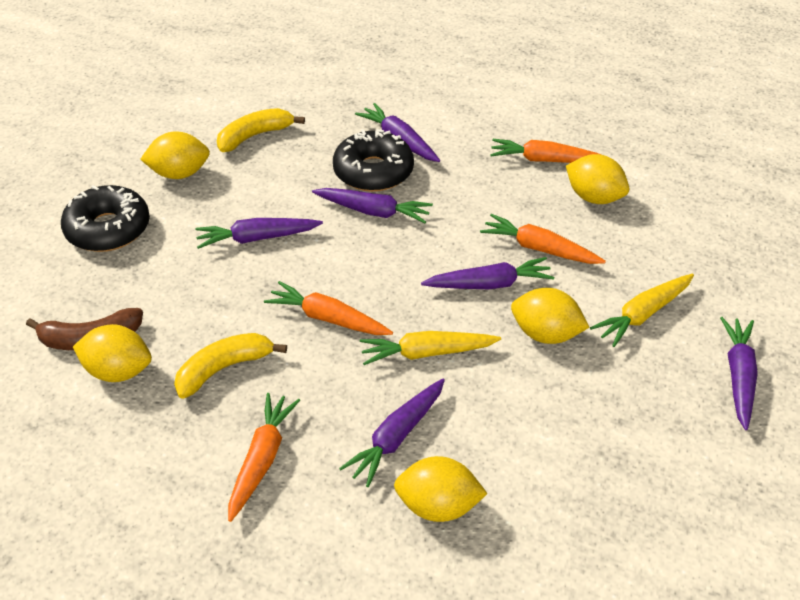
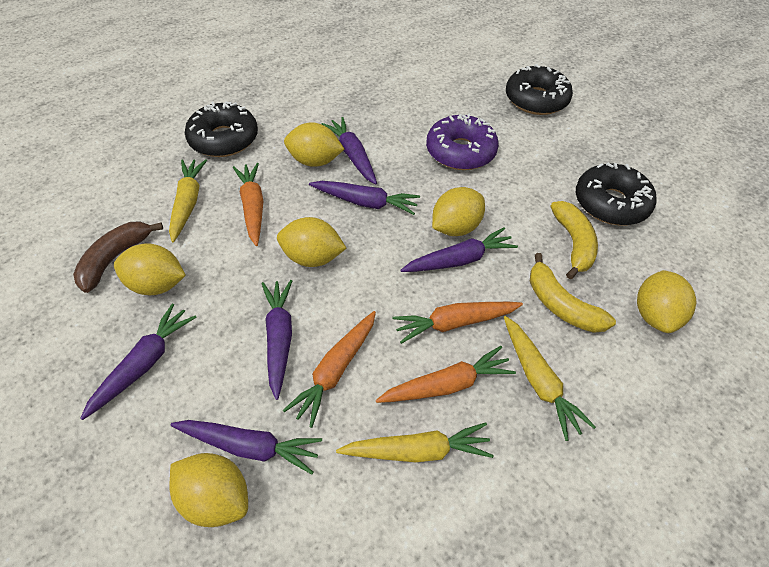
black donut: [61,185,150,252] [333,129,414,192] = 2 -> [185,102,258,157] [506,64,573,115] [576,163,657,225] = 3
purple donut: none = 0 -> [426,113,499,170] = 1
yellow carrot: [360,331,501,365] [590,274,694,347] = 2 -> [169,159,207,242] [336,422,494,462] [504,316,596,441] = 3
yellow lemon: [73,324,152,382] [140,131,210,179] [394,456,488,522] [511,288,589,344] [566,154,629,204] = 5 -> [114,243,186,295] [169,453,248,527] [277,217,346,267] [284,122,344,167] [432,187,485,236] [637,270,696,333] = 6

